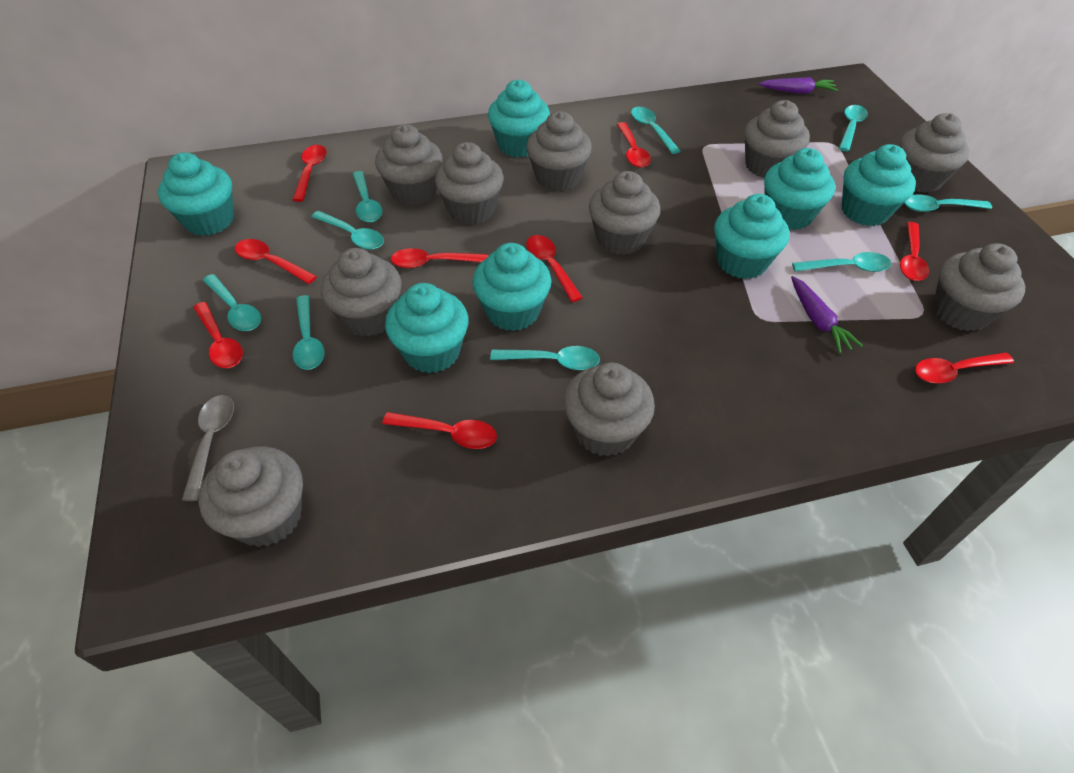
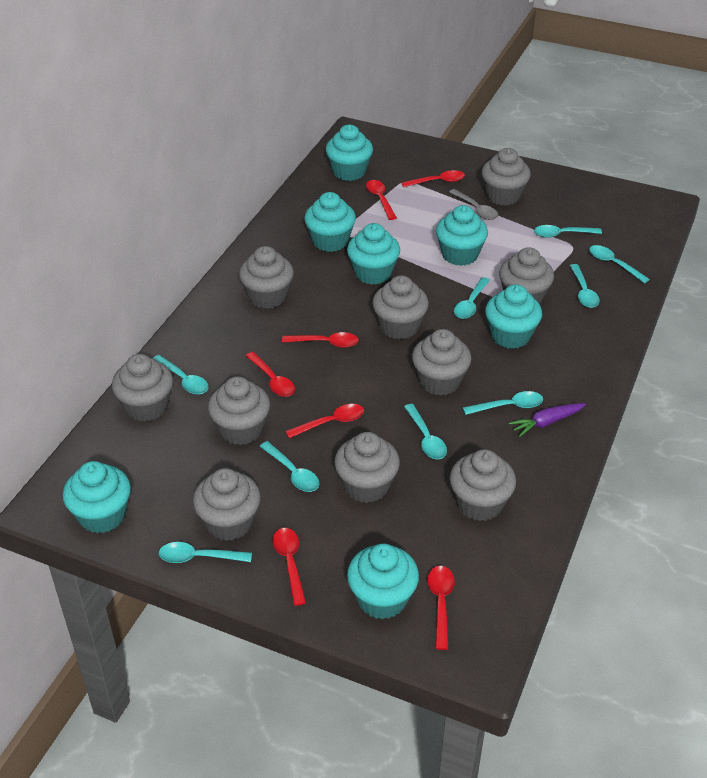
purple carrot: [759,77,838,94] [791,276,863,353] = 2 -> [509,403,586,437] = 1
red spoon: [193,302,243,368] [235,239,317,284] [292,145,327,202] [382,412,497,449] [391,248,488,268] [526,235,583,302] [617,122,651,168] [900,222,929,281] [915,353,1014,383] = 9 -> [246,352,295,397] [273,528,306,606] [282,332,359,348] [286,404,364,438] [366,180,397,220] [401,170,465,187] [427,566,455,650] = 7

